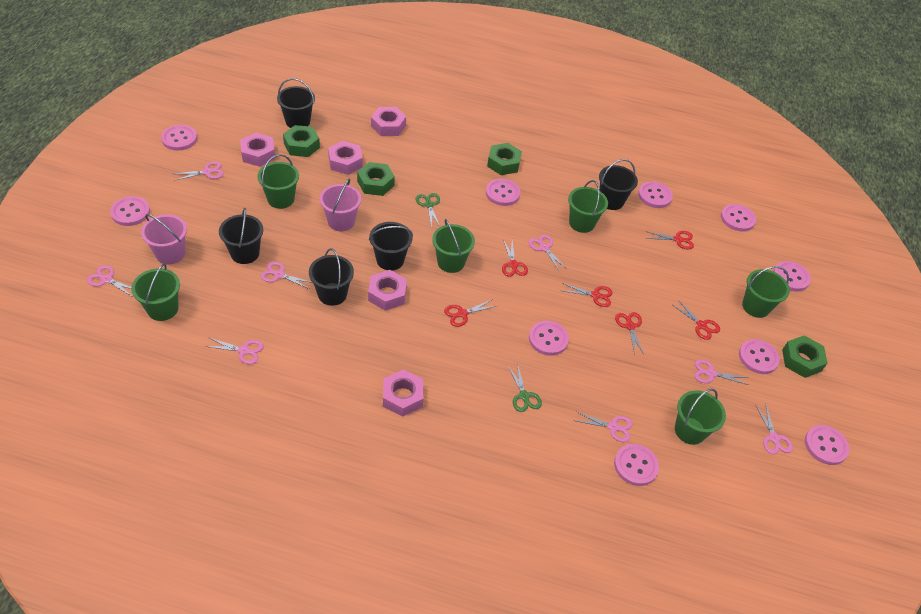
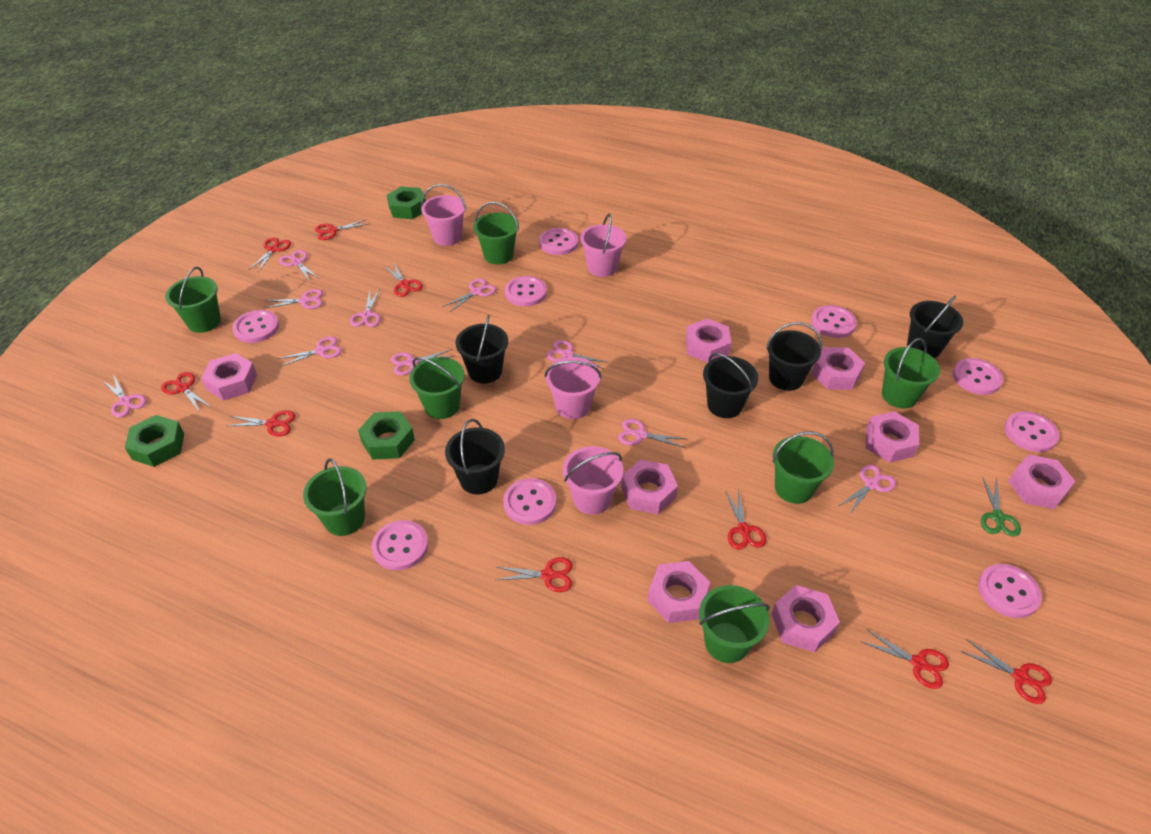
green bucket: [131,264,180,321] [257,154,299,209] [432,219,475,273] [568,180,608,233] [675,389,726,445] [742,266,790,318] = 6 -> [165,267,221,333] [303,458,367,536] [409,357,465,419] [474,202,519,265] [699,585,770,663] [773,431,834,504] [882,338,940,409] = 7
green nut: [283,125,320,157] [357,162,395,196] [487,143,522,175] [782,335,828,378] = 4 -> [125,415,184,467] [358,411,415,460] [387,186,426,219] = 3
green scissors: [415,193,440,228] [508,363,542,412] = 2 -> [981,477,1021,537] = 1
pink bucket: [141,214,187,265] [320,179,361,231] = 2 -> [421,184,466,246] [545,357,602,419] [563,446,623,515] [580,214,627,277] = 4
pink button: [110,196,150,226] [161,125,197,151] [486,179,520,206] [529,321,569,356] [614,444,659,486] [638,181,673,208] [721,204,756,232] [739,339,780,374] [773,261,811,292] [805,425,849,465] = 10 -> [233,310,279,343] [372,520,428,571] [503,478,557,525] [505,276,547,307] [539,228,578,255] [811,305,857,338] [953,358,1003,395] [978,564,1042,618] [1004,411,1059,452] = 9
pink nut: [240,133,275,167] [328,141,363,175] [368,270,407,311] [371,107,406,136] [383,369,423,417] = 5 -> [201,353,257,401] [621,460,678,514] [648,561,710,623] [686,319,731,363] [771,585,840,653] [811,347,865,390] [866,411,919,463] [1008,454,1076,509] = 8
pink scissors: [87,265,133,297] [174,161,224,181] [204,338,264,364] [260,262,313,289] [528,235,567,272] [575,411,632,442] [694,360,748,385] [756,403,793,454] = 8 -> [102,374,146,417] [264,289,323,309] [277,336,342,367] [279,250,318,282] [350,289,381,327] [391,349,455,375] [443,278,496,312] [546,340,609,369] [618,419,686,448] [839,465,896,515] = 10
red scissors: [444,299,496,327] [502,240,528,277] [562,283,613,307] [615,312,644,355] [645,231,694,250] [673,300,720,340] = 6 -> [161,372,211,412] [227,410,296,436] [249,238,291,272] [315,219,367,240] [384,262,423,297] [496,557,573,592] [725,489,766,550] [861,629,949,689] [961,639,1052,704] = 9

